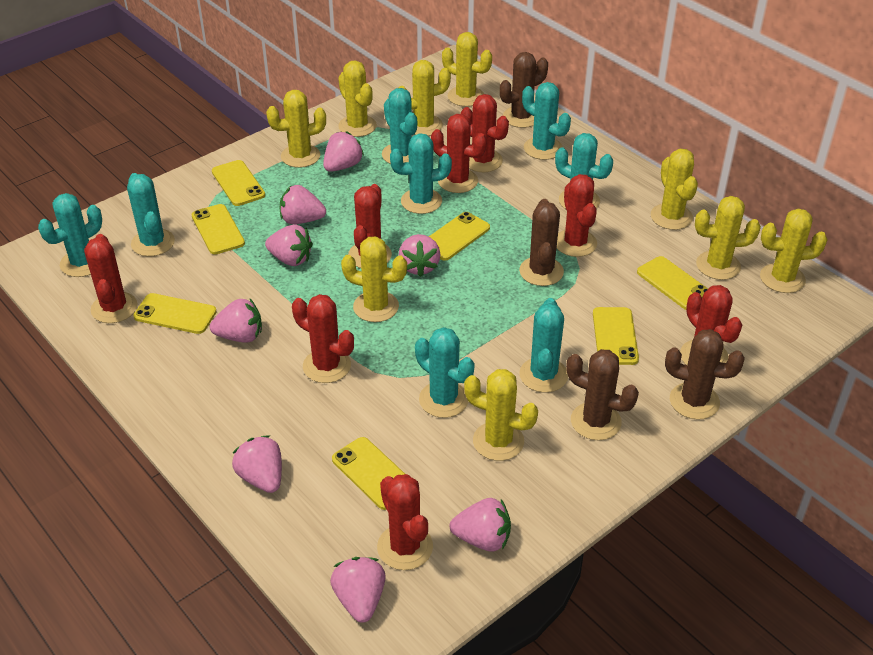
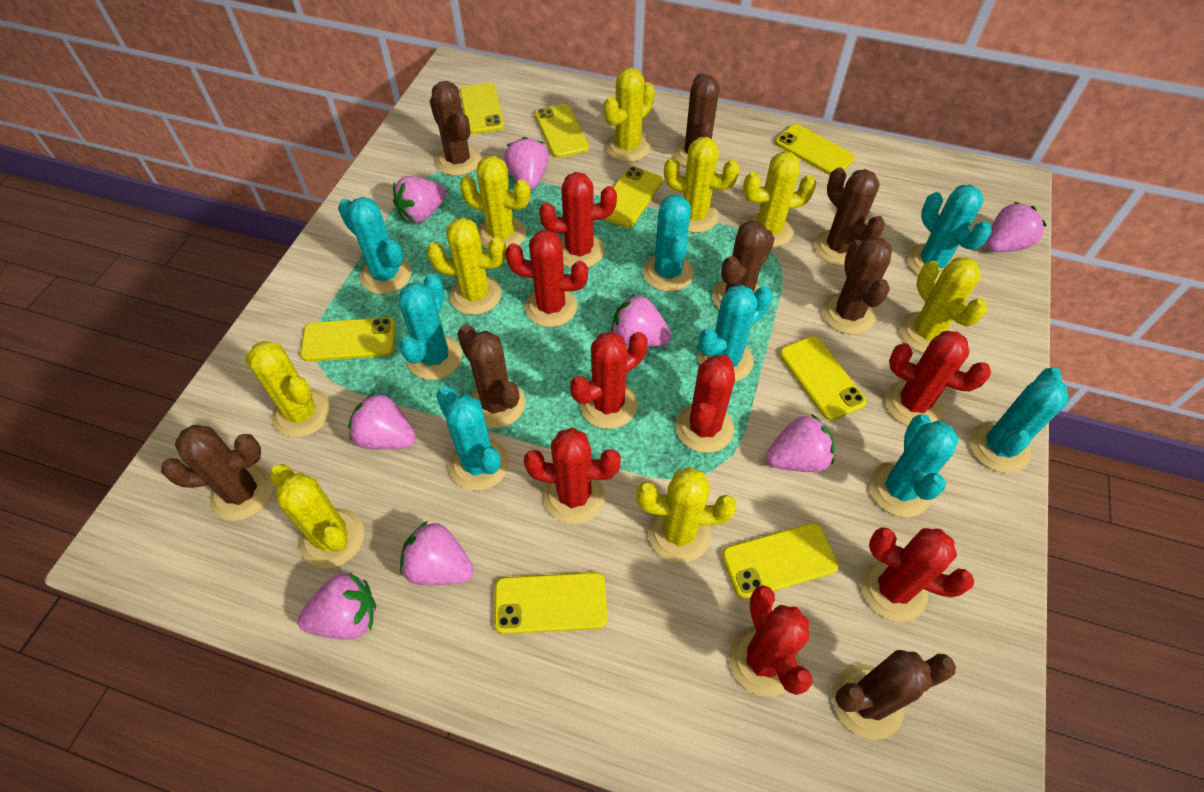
brown cactus: [500,52,548,128] [519,199,564,286] [566,349,639,440] [665,329,745,420] = 4 -> [161,425,273,521] [430,81,481,176] [457,325,525,428] [674,73,719,167] [712,220,775,309] [814,167,885,266] [822,237,892,334] [832,650,956,740] = 8
yellow phone: [133,293,217,334] [191,204,245,254] [212,160,265,206] [332,437,405,510] [429,212,490,261] [593,307,639,365] [637,256,708,310] = 7 -> [300,317,395,361] [460,83,504,134] [494,572,607,634] [535,104,589,158] [603,166,663,228] [722,523,838,599] [775,124,855,175] [780,336,866,421] = 8

